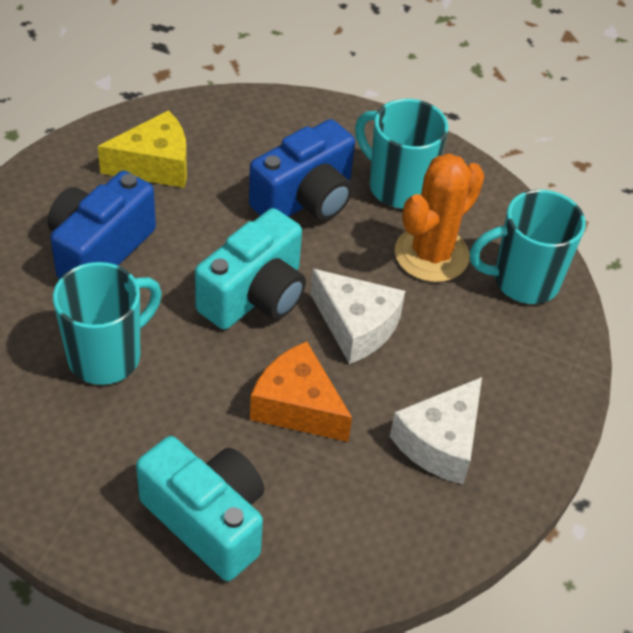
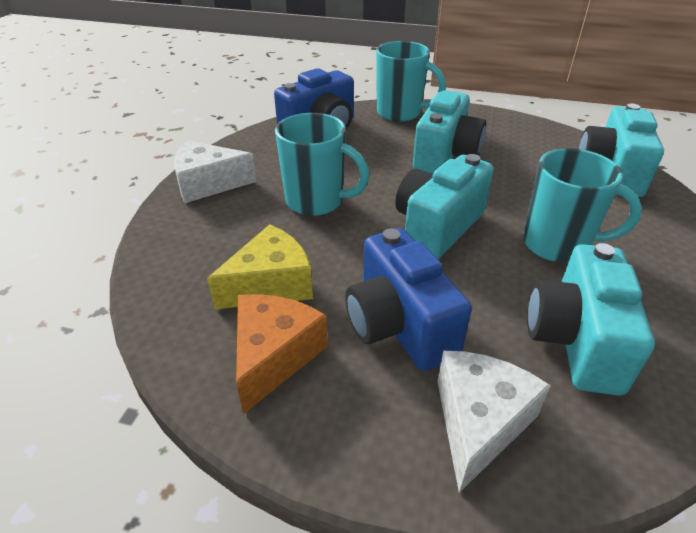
orange cactus: [395,153,484,282] = 1 -> none = 0
turquoise camera: [136,436,264,581] [195,208,306,330] = 2 -> [395,154,493,259] [413,90,486,174] [527,243,655,396] [579,104,664,197] = 4

